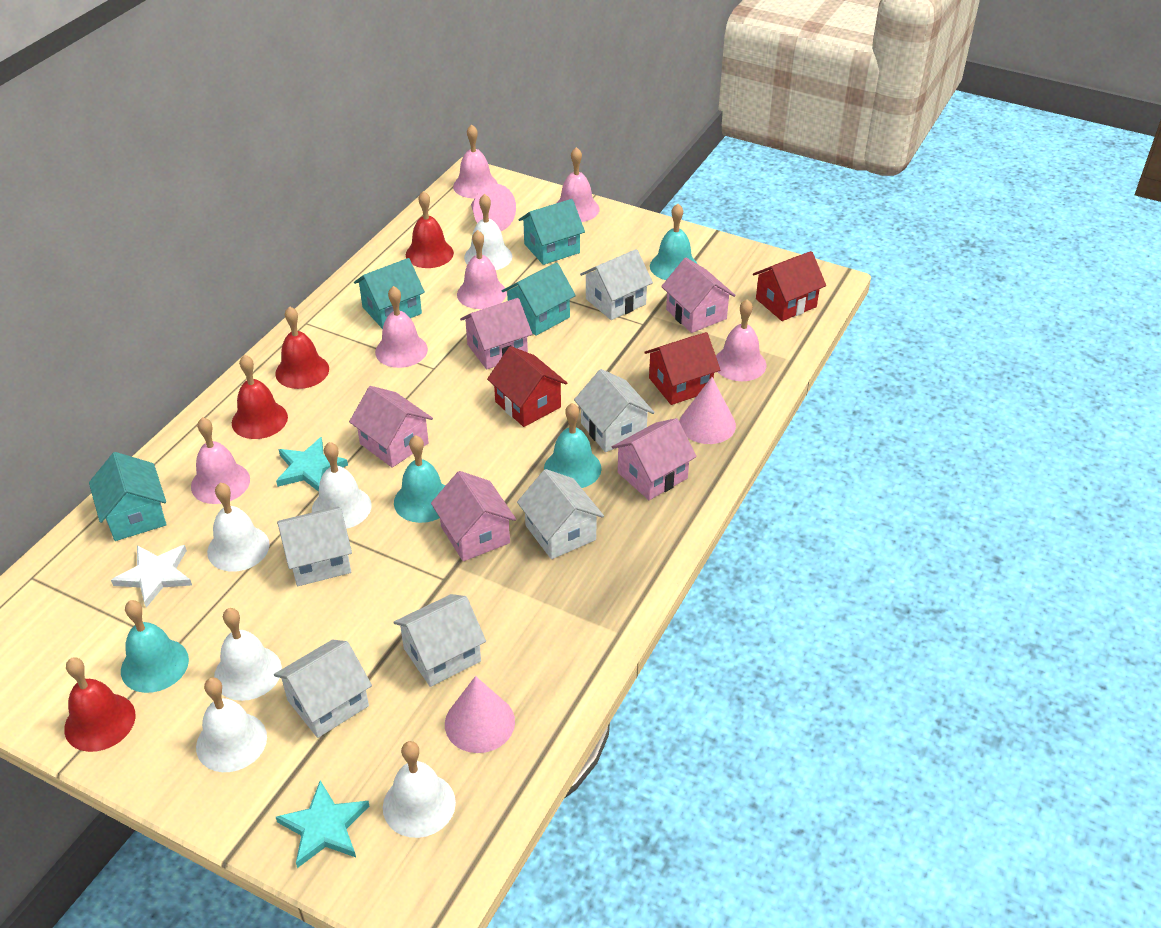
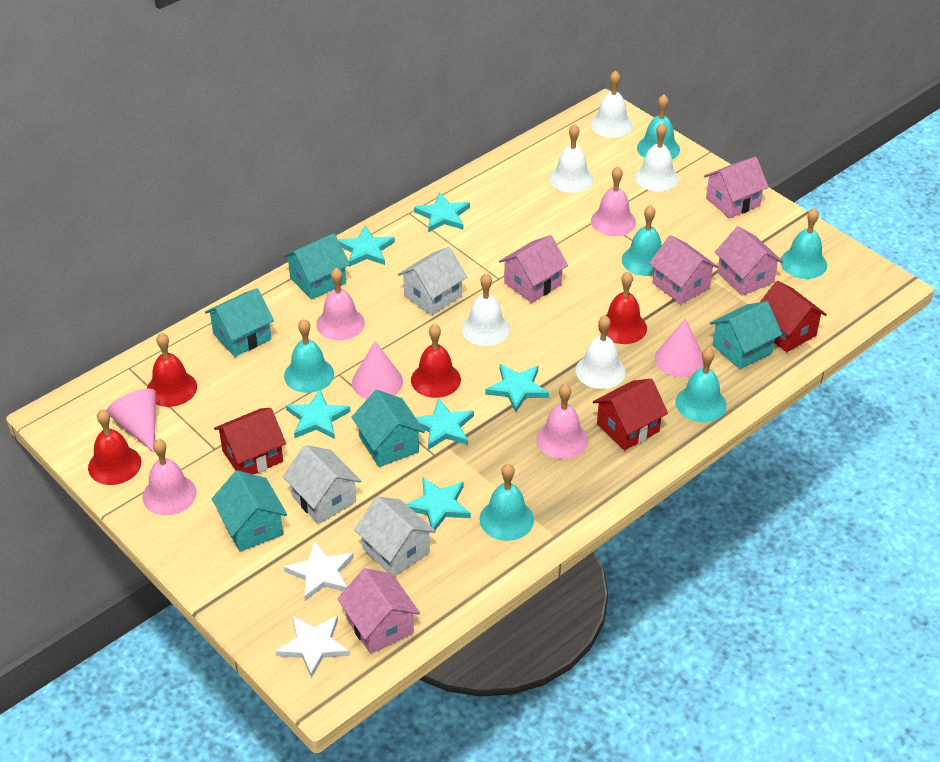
pink bell: [191,417,250,504] [375,286,428,368] [453,124,498,198] [457,230,507,309] [557,147,599,222] [716,299,766,381] = 6 -> [142,439,197,515] [316,268,365,340] [536,384,588,459] [591,166,636,236] = 4
turquoise bell: [121,600,189,693] [394,435,445,523] [544,403,601,488] [650,204,697,280] = 4 -> [284,319,334,393] [480,464,534,541] [622,205,662,276] [637,94,680,159] [675,348,727,422] [780,208,827,279] = 6
turquoise house: [89,452,167,541] [354,258,425,329] [501,262,576,336] [519,199,585,265] = 4 -> [205,288,274,357] [212,470,287,552] [283,233,350,300] [352,390,425,467] [710,301,782,369] = 5
turquoise star: [276,437,348,492] [276,780,369,868] = 2 -> [286,390,351,439] [338,226,395,267] [406,477,471,530] [414,193,470,232] [415,398,474,450] [485,364,549,413] = 6
white bell: [196,678,267,772] [207,483,270,572] [214,608,282,701] [312,442,372,529] [383,741,456,838] [464,194,512,270] = 6 -> [461,273,510,346] [550,124,593,193] [576,315,626,389] [590,70,633,138] [635,123,679,192] = 5
white house: [274,640,372,738] [277,506,352,586] [393,594,486,687] [517,469,604,559] [574,369,655,452] [580,249,653,320] = 6 -> [283,445,361,524] [354,496,436,577] [398,247,467,316] = 3
white star: [111,545,192,608] = 1 -> [275,615,350,678] [284,541,354,601] = 2

